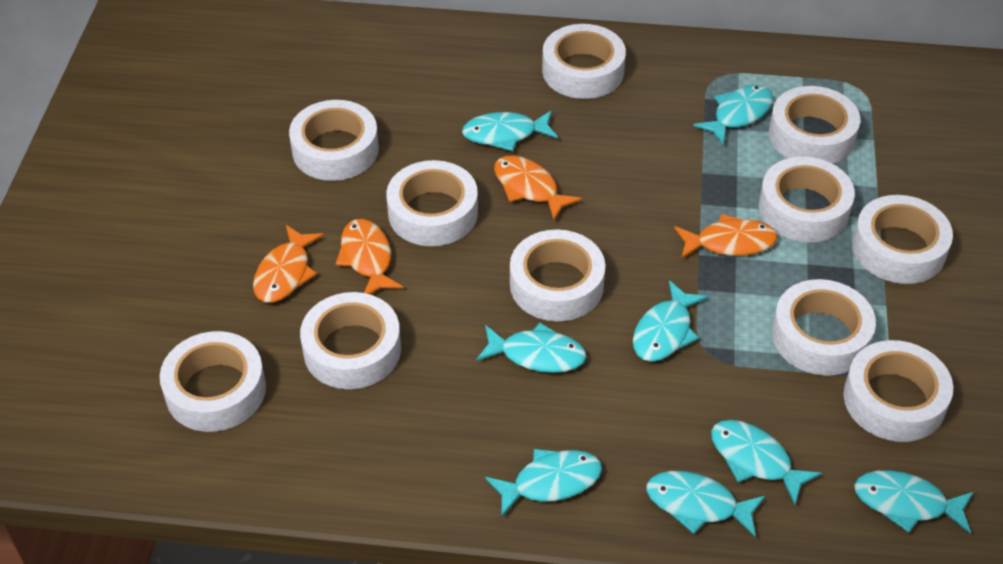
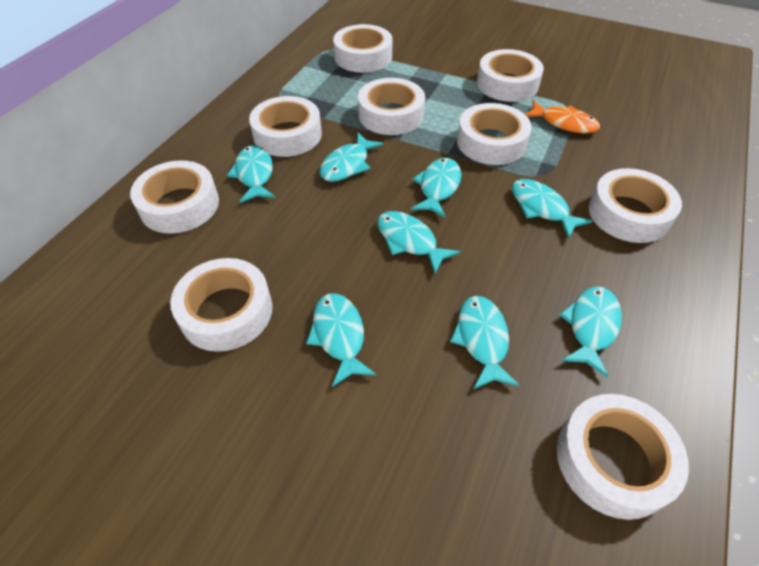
orange fish: [253,225,324,303] [336,219,403,294] [494,155,582,220] [674,214,778,259] = 4 -> [525,100,600,133] = 1
white tape: [160,331,266,432] [289,100,379,181] [300,292,401,389] [386,160,478,246] [510,229,605,321] [542,24,626,99] [759,157,855,242] [769,86,860,164] [772,279,876,376] [843,340,953,442] [852,195,953,284] = 11 -> [130,160,219,234] [170,258,272,352] [249,96,322,157] [333,24,393,73] [358,78,425,135] [457,103,531,165] [477,49,544,102] [557,394,689,520] [588,168,682,243] = 9

